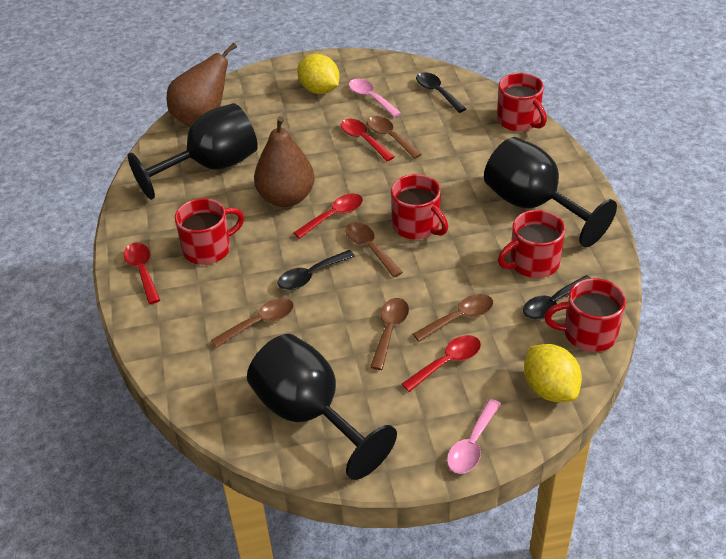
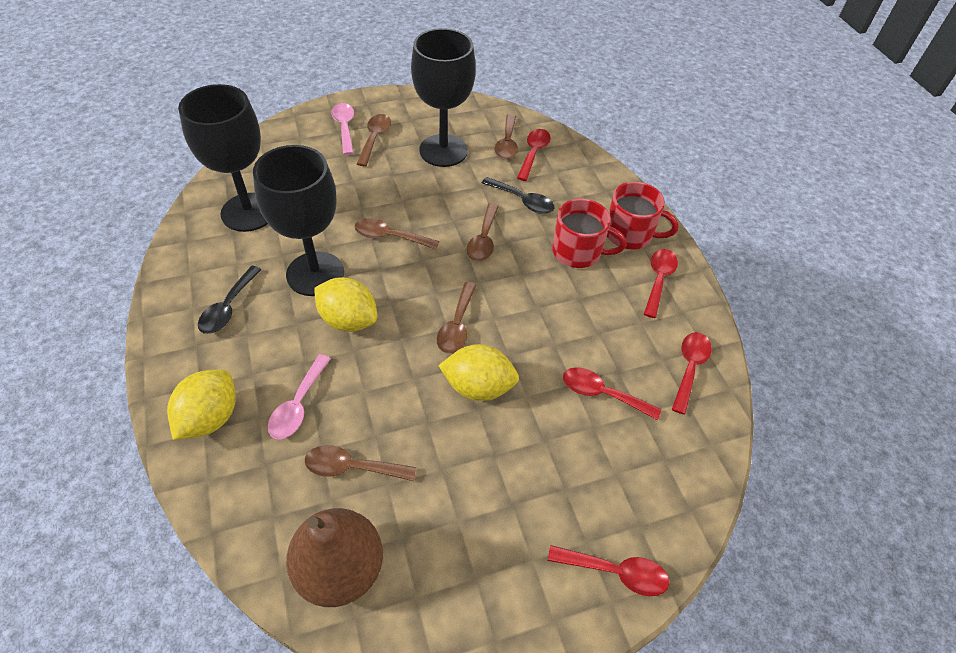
black spoon: [278,250,355,290] [416,72,466,113] [523,275,591,320] = 3 -> [198,266,262,334] [482,177,554,214] = 2
brown pear: [167,43,237,127] [254,116,315,207] = 2 -> [286,508,383,607] = 1
brown spoon: [211,298,294,348] [346,222,403,277] [367,116,422,159] [370,298,409,370] [413,294,493,342] = 5 -> [305,445,416,481] [355,218,439,250] [357,114,391,166] [437,282,476,354] [467,203,499,261] [495,114,518,160] = 6
red mug: [175,198,244,265] [391,174,448,240] [497,73,547,131] [498,210,565,278] [544,278,626,352] = 5 -> [552,199,626,268] [607,182,679,250] = 2
red spoon: [123,243,160,304] [294,193,363,239] [341,119,394,161] [402,335,481,392] = 4 -> [517,129,551,181] [548,545,669,596] [563,367,661,420] [644,249,678,318] [672,332,712,415] = 5
yellow lemon: [297,54,340,94] [524,344,582,402] = 2 -> [167,369,236,440] [314,277,377,332] [438,344,519,401] = 3

